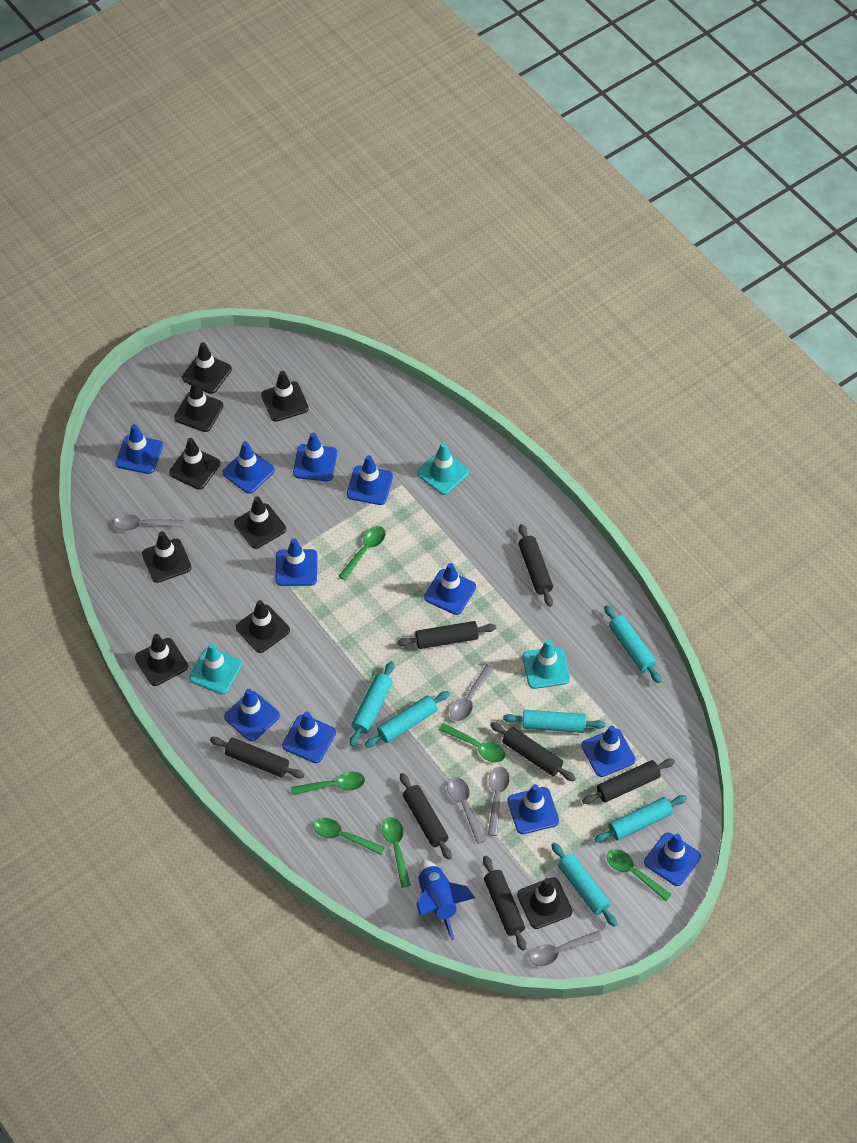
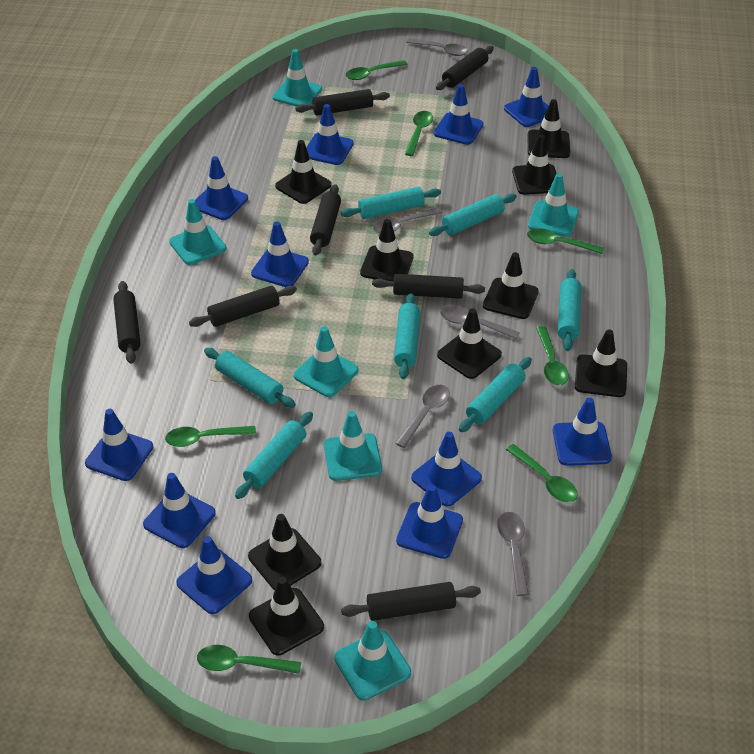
blue rocket: [417,860,475,940] = 1 -> none = 0
green spoon: [291,771,365,795] [313,818,385,855] [339,526,386,581] [382,817,411,888] [439,723,505,762] [607,849,672,901] = 6 -> [165,426,256,447] [197,645,301,674] [346,60,407,80] [405,111,433,156] [506,444,578,502] [527,228,604,254] [536,326,569,385] = 7
turquoise rolling pin: [350,661,394,746] [365,691,450,748] [503,710,606,733] [552,842,617,927] [594,795,687,843] [604,605,661,683] = 6 -> [204,348,296,408] [235,411,313,499] [341,187,441,219] [394,293,420,379] [429,193,517,236] [459,357,532,432] [558,269,581,351] = 7
turquoise traffic cone: [189,643,242,694] [417,442,469,495] [523,640,570,689] = 3 -> [169,199,226,265] [273,49,322,107] [294,326,358,397] [324,411,382,481] [334,621,411,701] [528,173,579,237] = 6

